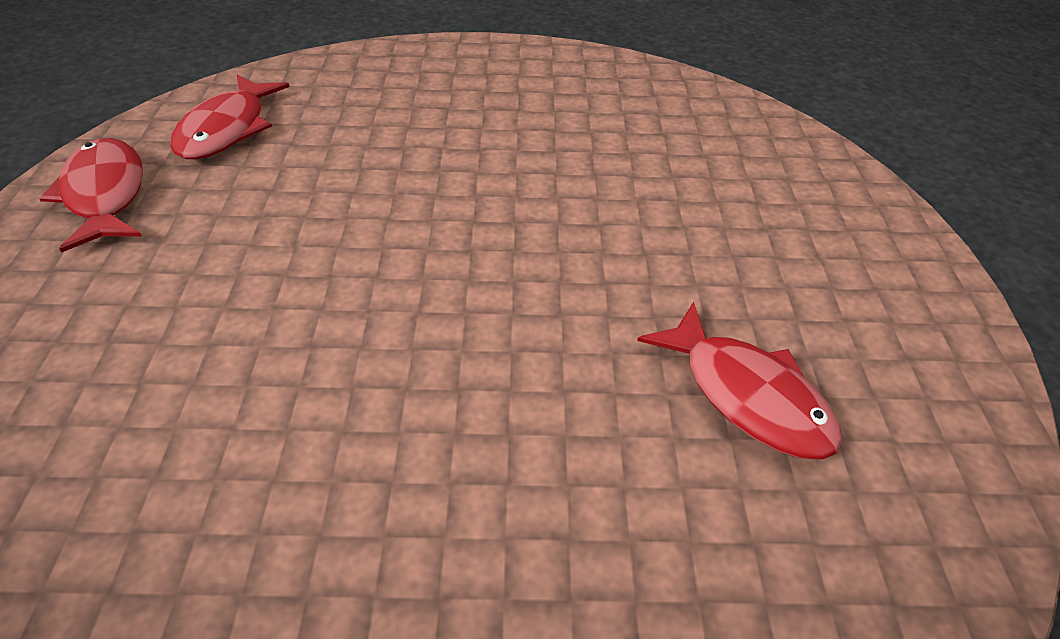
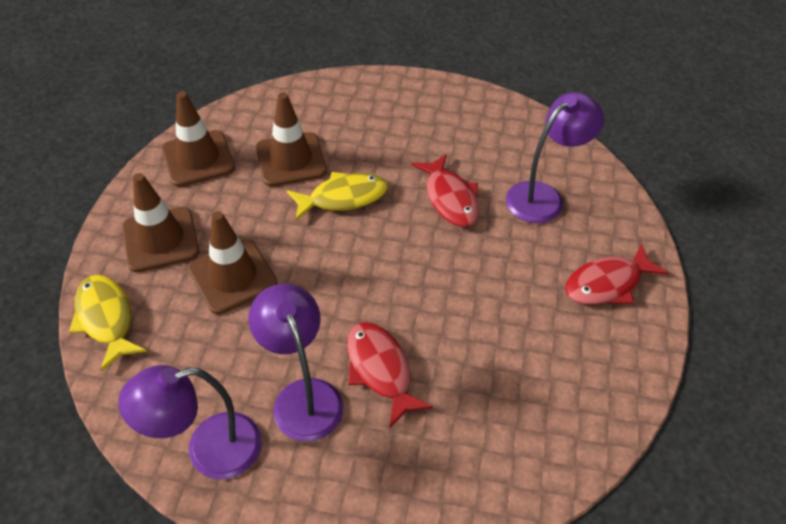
brown traffic cone: none = 0 -> [122,173,200,272] [162,91,235,187] [188,211,278,314] [256,92,327,187] = 4
purple lamp: none = 0 -> [118,365,262,480] [249,284,343,442] [506,92,604,223] = 3
yellow fish: none = 0 -> [69,275,147,371] [287,172,388,221] = 2

